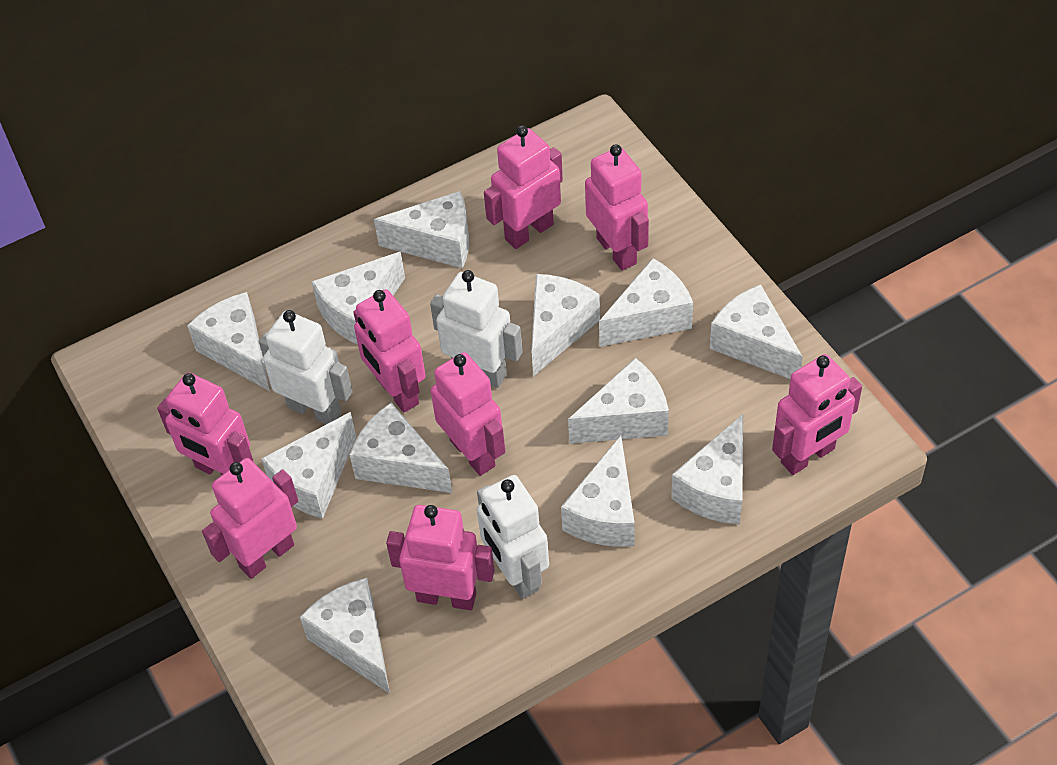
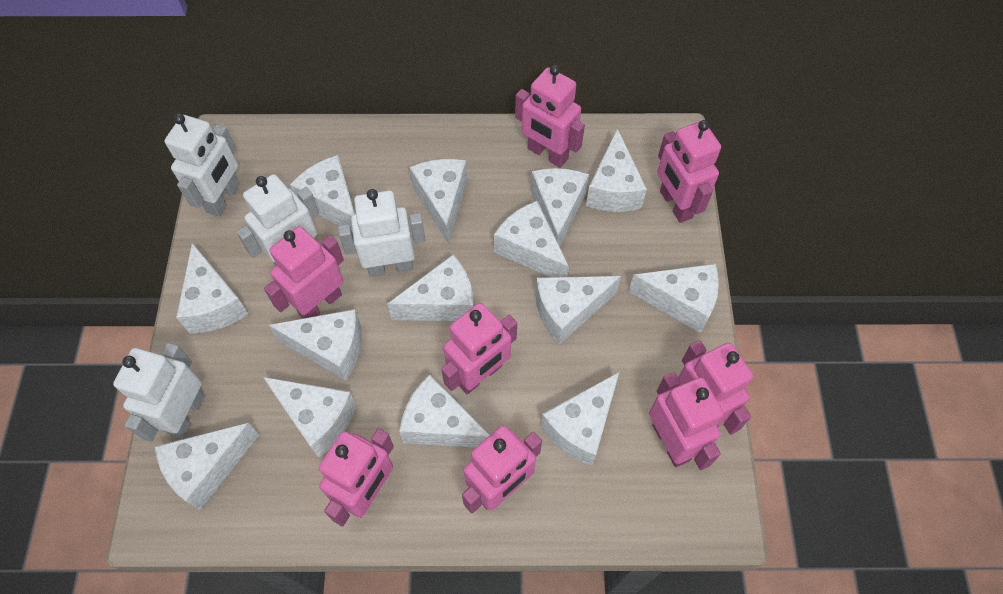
white cheese: [187,292,270,391] [261,412,356,519] [300,578,390,694] [312,252,405,345] [350,403,452,493] [374,191,469,268] [531,274,600,377] [561,436,635,547] [568,358,669,444] [599,258,693,347] [671,414,743,525] [710,285,803,379] = 12 -> [155,423,259,510] [176,243,249,333] [263,377,356,458] [268,309,362,380] [290,155,355,233] [387,255,474,321] [399,374,490,448] [410,159,467,244] [494,201,569,277] [531,168,589,247] [535,276,621,345] [541,372,619,466] [586,128,647,212] [628,264,719,333] = 14
white robot: [259,310,353,424] [430,270,523,388] [477,475,549,599] = 3 -> [113,343,204,442] [164,113,239,217] [237,174,320,266] [338,189,426,277] = 4

